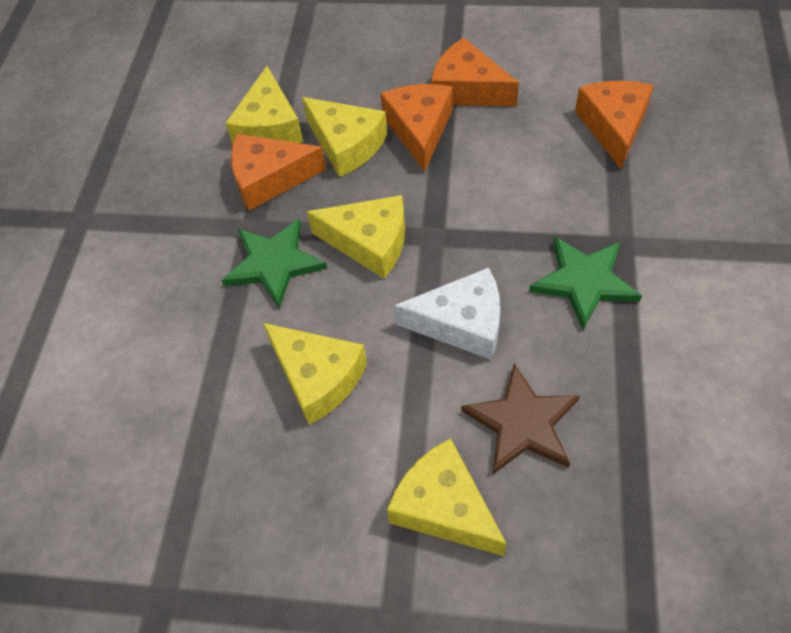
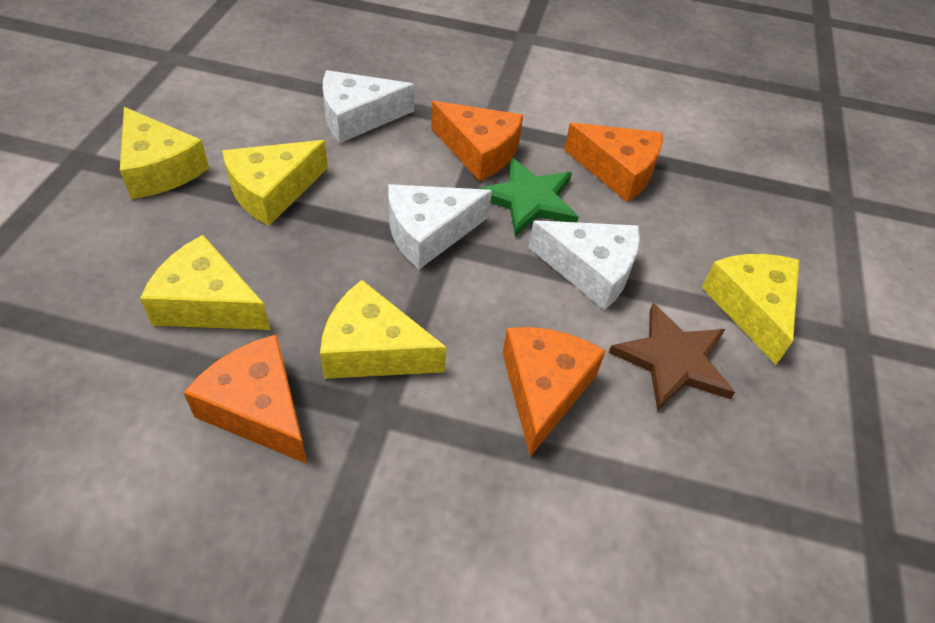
green star: [221,218,327,308] [529,236,642,330] = 2 -> [478,157,579,237] = 1
white cheese: [395,267,500,360] = 1 -> [323,70,414,143] [388,184,492,269] [528,220,640,310] = 3

